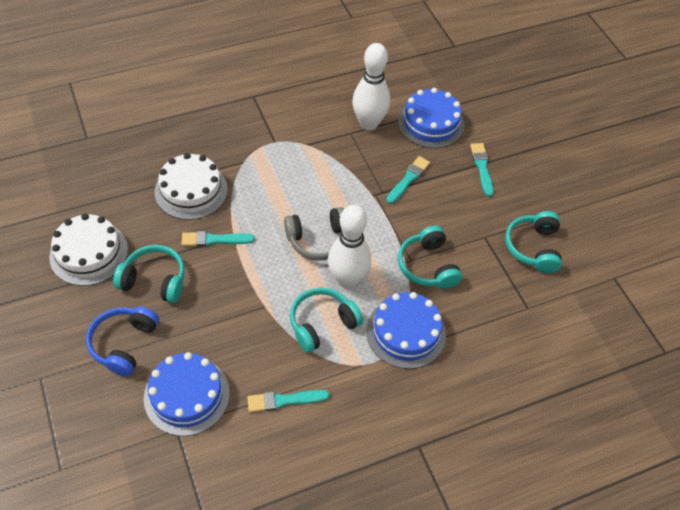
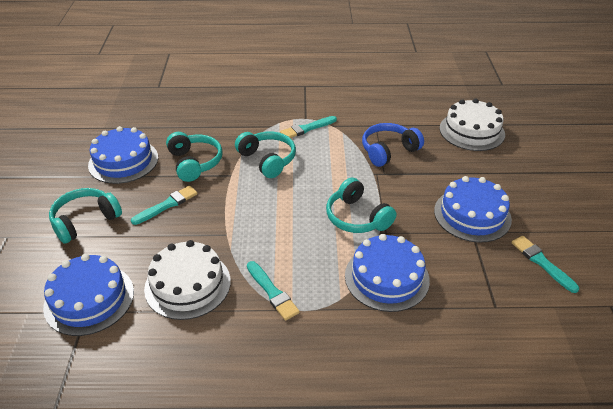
blue cake: [144,352,230,436] [366,292,446,369] [398,88,464,148] = 3 -> [43,254,134,336] [88,126,158,184] [345,234,430,312] [434,176,512,243] = 4
grey headphones: [284,207,344,261] = 1 -> none = 0
white bowling pin: [328,205,371,289] [352,43,390,130] = 2 -> none = 0

